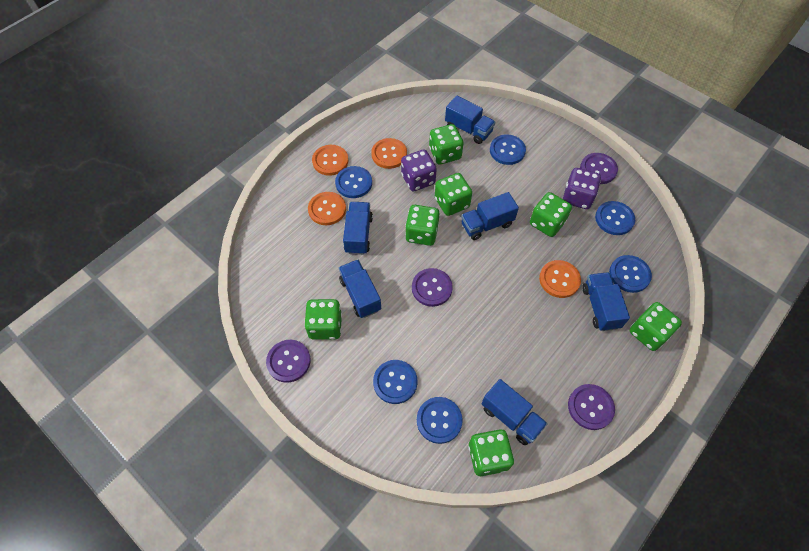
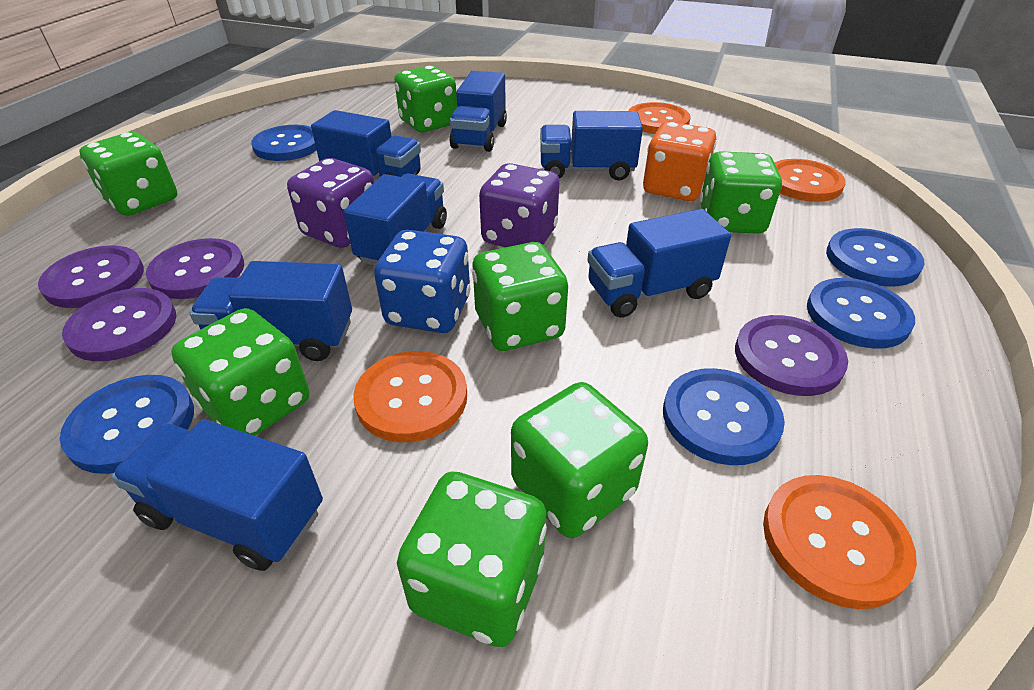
blue button: [335,166,372,198] [373,360,418,404] [417,397,463,444] [490,135,526,165] [595,201,635,235] [609,255,652,293] = 6 -> [60,375,194,474] [251,125,317,161] [663,368,785,465] [807,278,915,348] [826,228,925,287] = 5
blue dice: none = 0 -> [374,230,470,333] = 1
blue truck: [339,260,381,318] [343,202,373,255] [445,96,495,144] [461,192,519,240] [481,379,548,445] [582,272,630,331] = 6 -> [111,419,323,571] [189,261,352,361] [311,110,421,180] [344,174,447,266] [449,71,507,152] [540,111,643,181] [587,209,731,318] = 7
orange dice: none = 0 -> [643,122,716,201] = 1

